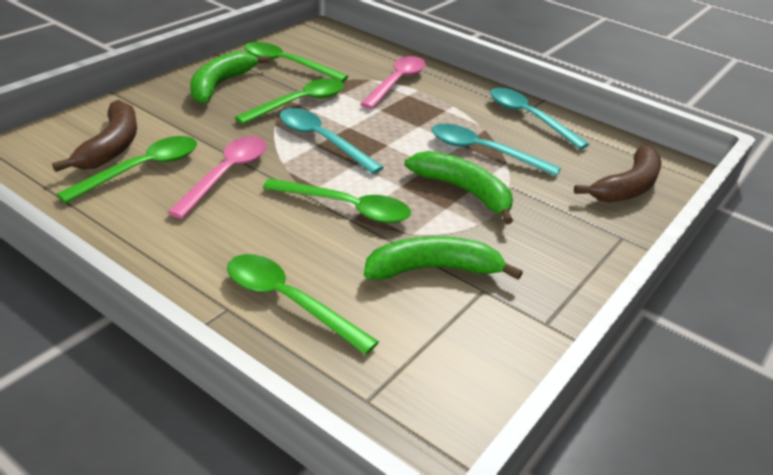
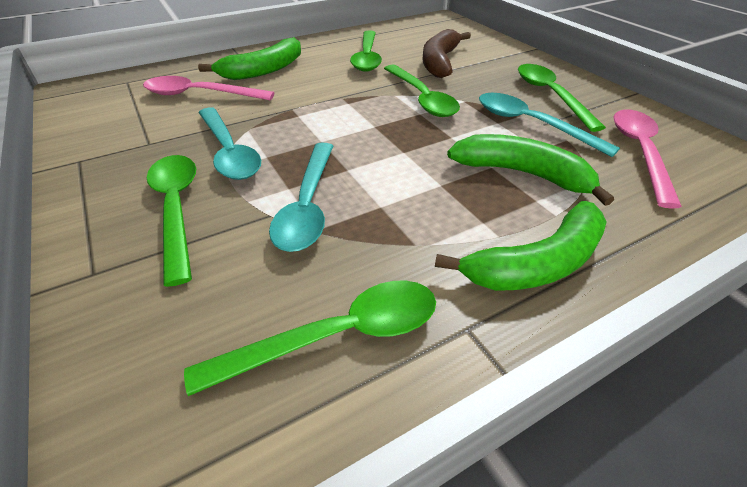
brown banana: [52,100,137,172] [574,146,661,202] = 2 -> [422,29,471,78] = 1

